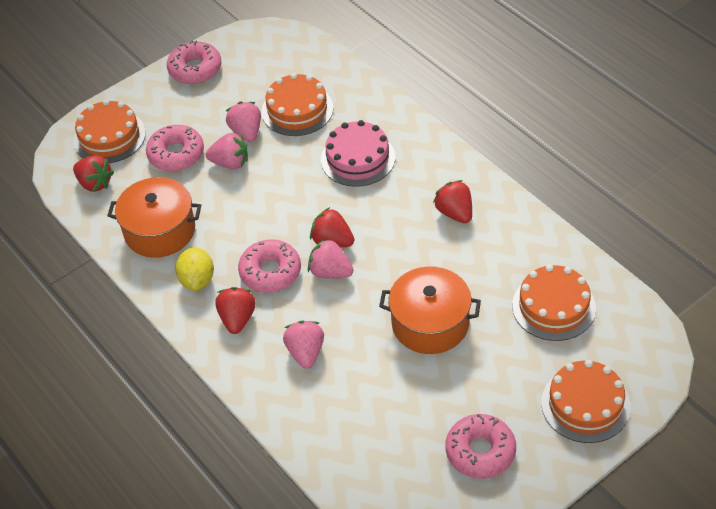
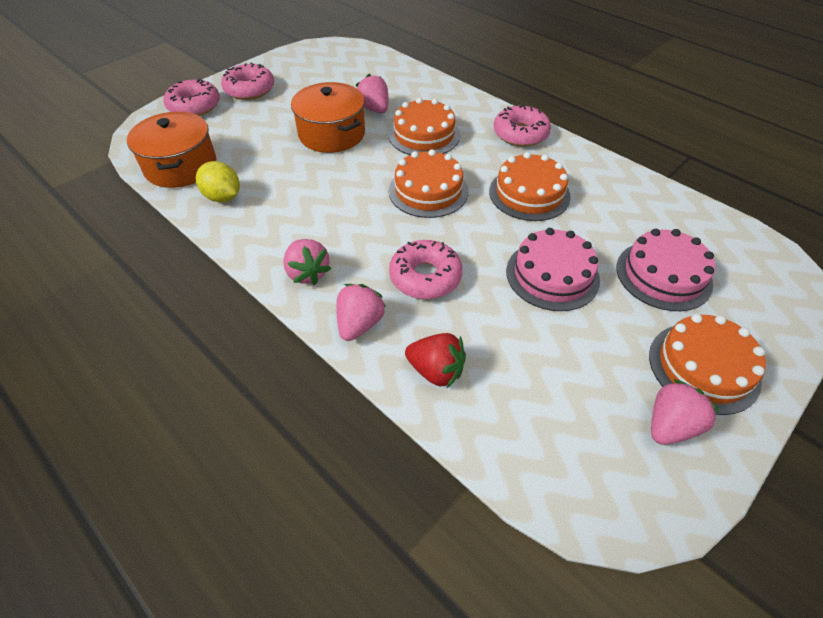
pink cake: [321,120,395,187] = 1 -> [506,228,600,311] [617,229,715,311] = 2
red strawberry: [73,155,114,192] [215,287,256,334] [310,207,355,247] [433,180,472,223] = 4 -> [405,333,466,388] = 1

